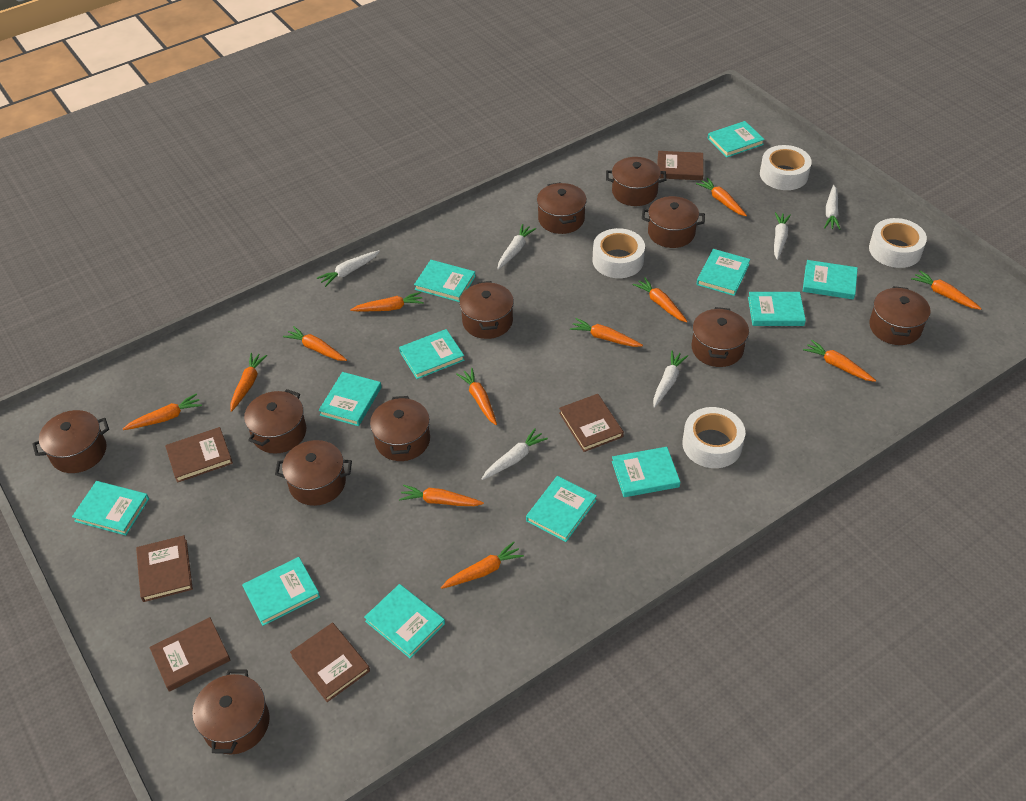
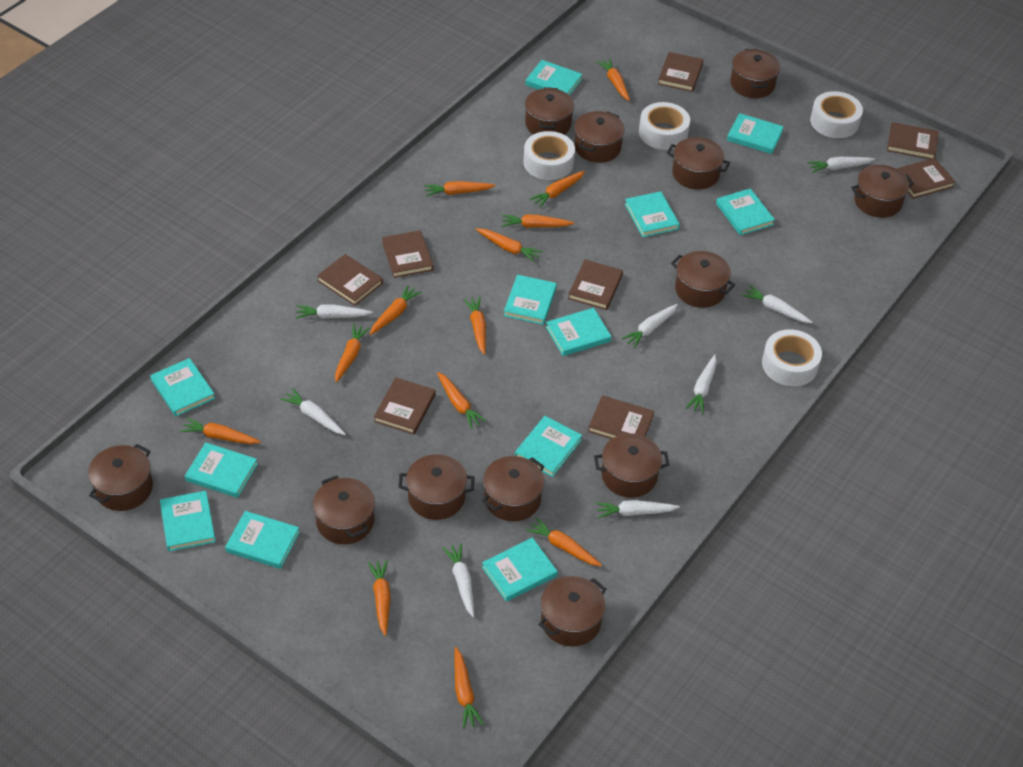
brown book: [136,535,193,602] [149,617,230,692] [165,427,233,483] [290,622,370,702] [559,394,624,452] [657,151,703,180] = 6 -> [317,254,383,306] [374,377,436,435] [382,230,434,278] [568,260,623,310] [588,395,654,439] [658,52,703,92] [887,122,939,159] [896,158,955,199] = 8
brown pot: [32,410,109,473] [192,670,270,754] [244,389,306,454] [275,440,352,506] [370,396,430,461] [459,281,514,339] [537,182,587,234] [606,157,666,206] [642,196,705,248] [692,307,749,367] [869,286,931,345] = 11 -> [88,444,153,511] [313,475,375,544] [398,454,475,520] [482,456,545,521] [525,87,574,135] [538,576,606,647] [574,111,625,163] [594,433,669,498] [667,137,730,190] [671,251,735,308] [730,49,780,98] [851,165,914,218] = 12
orange carrot: [123,394,202,430] [230,353,267,412] [283,326,347,361] [350,292,424,312] [399,484,484,506] [441,542,524,589] [456,368,497,425] [570,318,643,347] [633,277,688,322] [696,178,747,216] [803,340,876,382] [911,270,982,310] = 12 -> [180,418,261,444] [335,324,370,383] [368,560,391,636] [370,285,422,335] [424,181,495,197] [437,372,487,429] [454,647,484,729] [464,297,486,355] [476,228,542,262] [502,214,574,228] [526,517,602,566] [529,171,585,208] [597,59,630,101] = 13
white carrot: [317,250,380,287] [482,428,548,480] [497,224,536,270] [653,351,688,408] [774,212,791,260] [824,185,841,230] = 6 -> [280,388,346,435] [296,304,373,319] [443,543,474,617] [596,500,680,518] [621,304,678,348] [686,355,717,414] [742,285,812,323] [807,157,875,173] = 8

